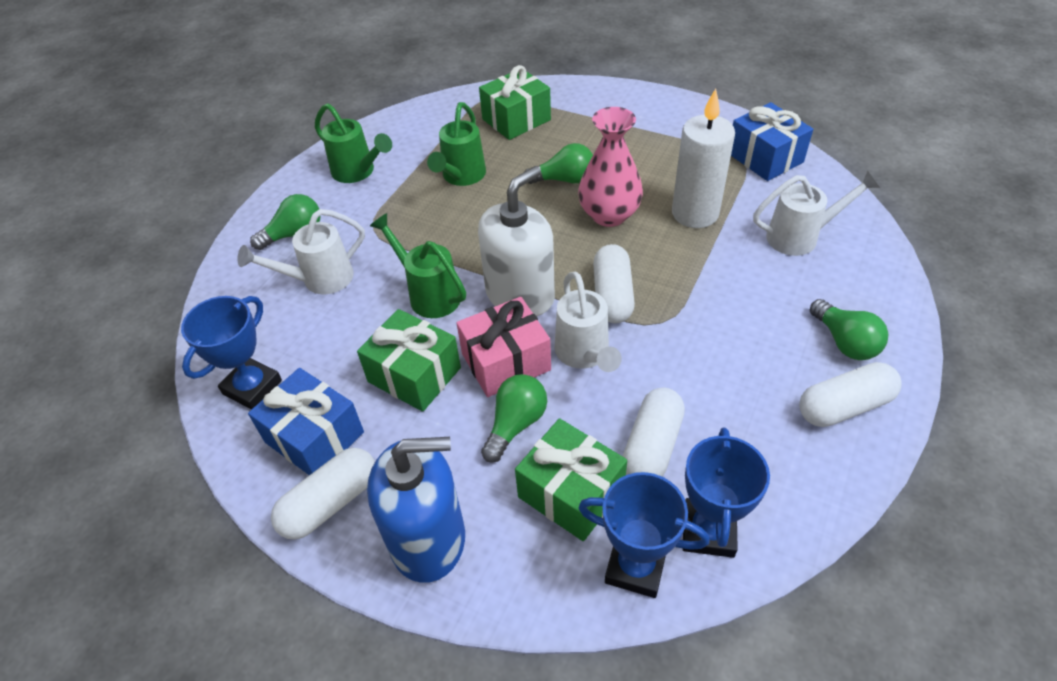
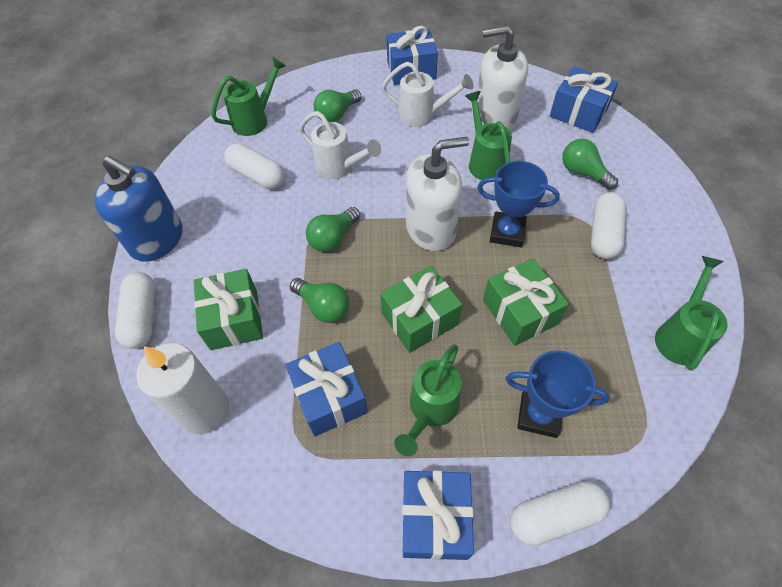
blue gift: [248,368,364,475] [731,102,813,181] = 2 -> [285,342,368,436] [386,26,438,85] [402,470,474,560] [550,67,618,133] = 4
blue trophy: [181,296,282,410] [579,472,710,598] [683,427,770,558] = 3 -> [477,161,560,247] [505,350,610,438] = 2
green watering can: [315,103,392,183] [370,213,466,318] [427,102,486,186] = 3 -> [211,57,286,136] [394,344,462,456] [465,91,512,180] [655,256,728,370] = 4
pink gift: [456,297,551,397] = 1 -> none = 0
pink vase: [578,107,643,227] = 1 -> none = 0
white soap dispenser: [478,166,555,316] = 1 -> [406,137,469,251] [477,25,528,132] = 2
white watering can: [237,209,365,294] [554,272,622,372] [753,171,880,256] = 3 -> [299,111,381,179] [382,62,474,127] = 2

